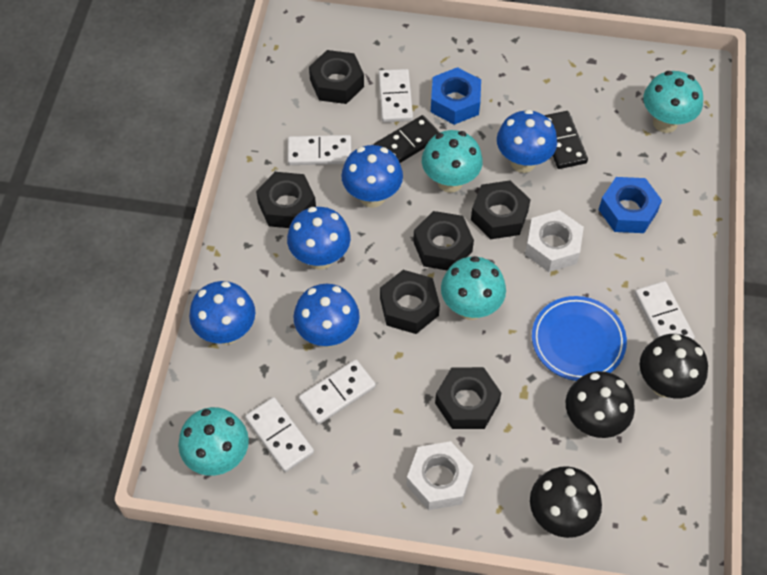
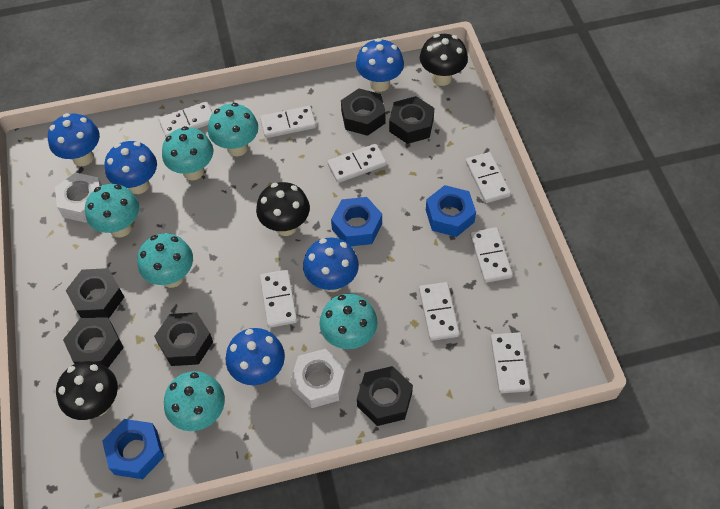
black domino: [373,115,440,163] [544,111,588,169] = 2 -> none = 0
blue nut: [431,67,481,125] [599,177,662,233] = 2 -> [102,419,164,479] [331,197,382,246] [426,185,476,237] = 3
blue plate: [532,296,627,381] = 1 -> none = 0
turquoise mushroom: [178,407,249,476] [422,130,483,193] [441,256,506,320] [643,71,703,133] = 4 -> [85,184,139,237] [137,233,193,288] [162,126,213,181] [164,371,225,431] [208,103,258,156] [319,294,378,349] = 6
white domino: [245,397,314,472] [288,135,352,165] [299,359,376,425] [378,69,413,122] [635,281,695,340] = 5 -> [159,102,212,137] [260,106,316,138] [260,270,297,328] [328,144,387,183] [419,282,460,341] [466,152,511,203] [470,227,513,283] [491,333,531,393] = 8

